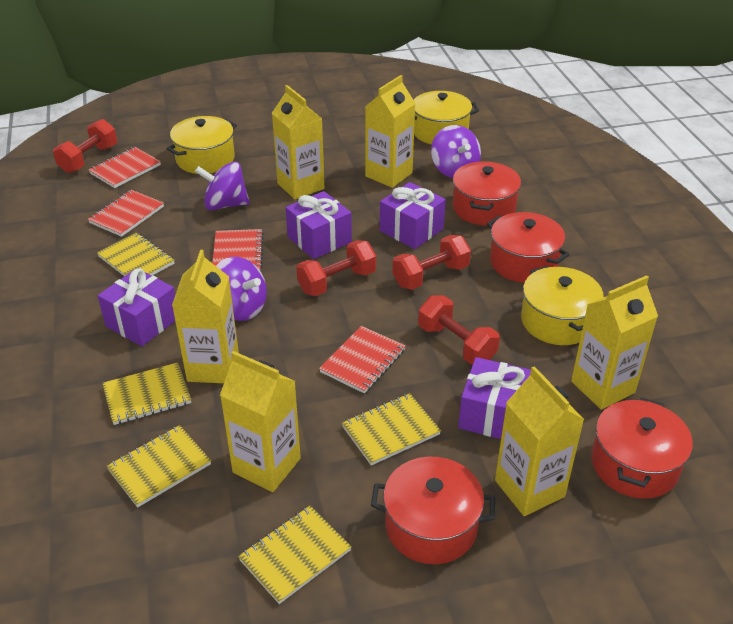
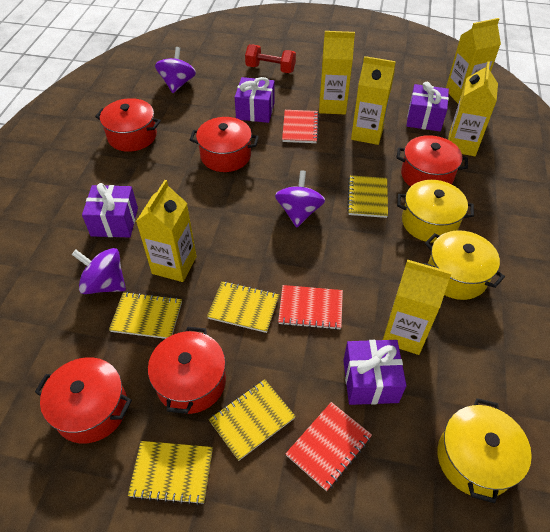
red dumbbell: [53,119,117,173] [296,240,376,296] [392,235,471,290] [418,295,500,365] = 4 -> [245,44,296,73] = 1
red notebook: [88,190,164,237] [89,147,161,188] [212,229,264,270] [319,326,405,394] = 4 -> [278,285,343,330] [282,110,319,143] [285,402,372,491] = 3
red pot: [371,457,495,564] [453,162,521,226] [487,212,570,283] [591,397,693,499] = 4 -> [35,357,132,443] [95,98,161,152] [148,327,226,414] [190,117,259,172] [397,135,468,187] = 5

